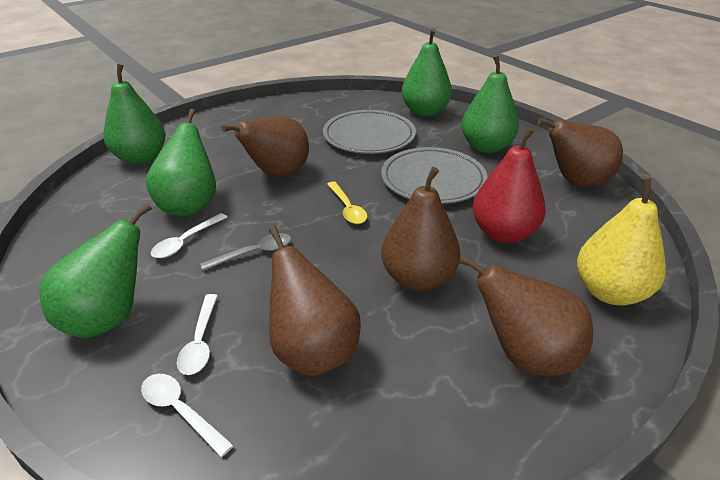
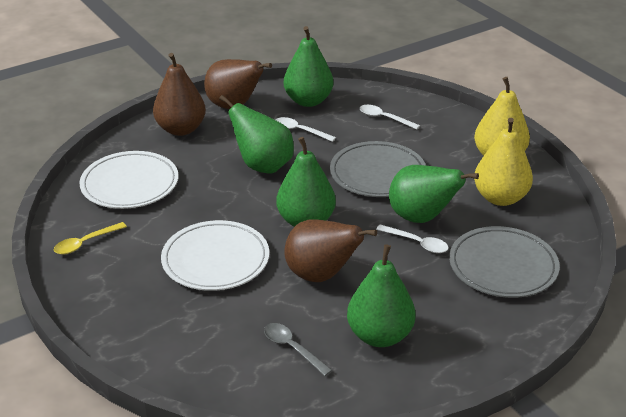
brown pear: [222,116,309,177] [269,226,361,377] [381,167,461,291] [458,254,593,376] [538,118,623,187] = 5 -> [153,53,206,136] [204,59,272,109] [284,219,377,282] = 3
red pear: [472,127,546,243] = 1 -> none = 0
white plate: none = 0 -> [79,151,179,209] [161,220,269,291] = 2
yellow pear: [577,177,666,306] = 1 -> [474,77,530,156] [474,118,533,206] = 2

